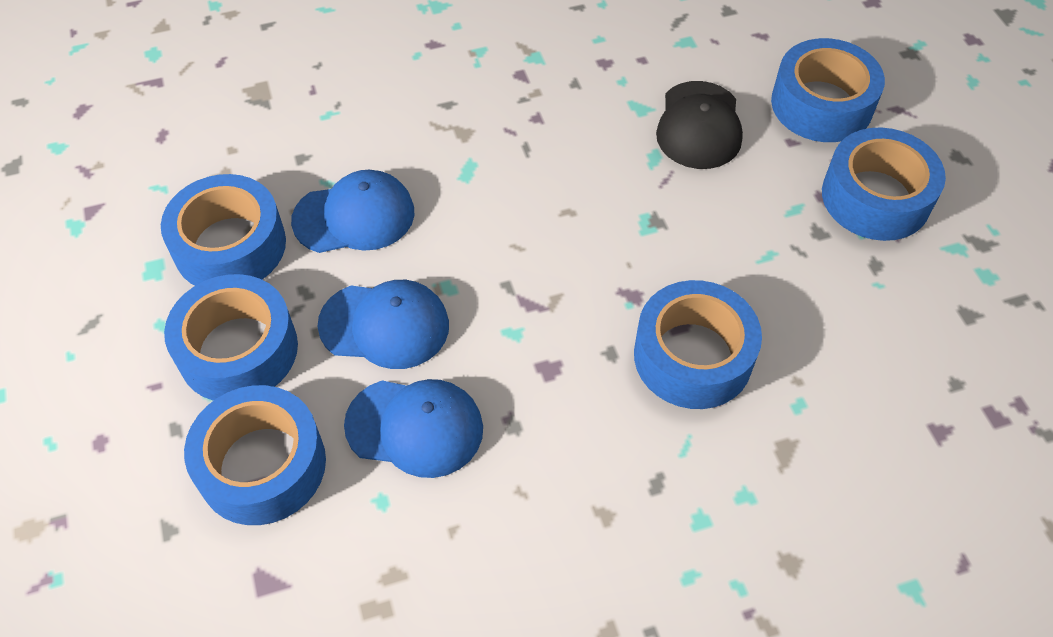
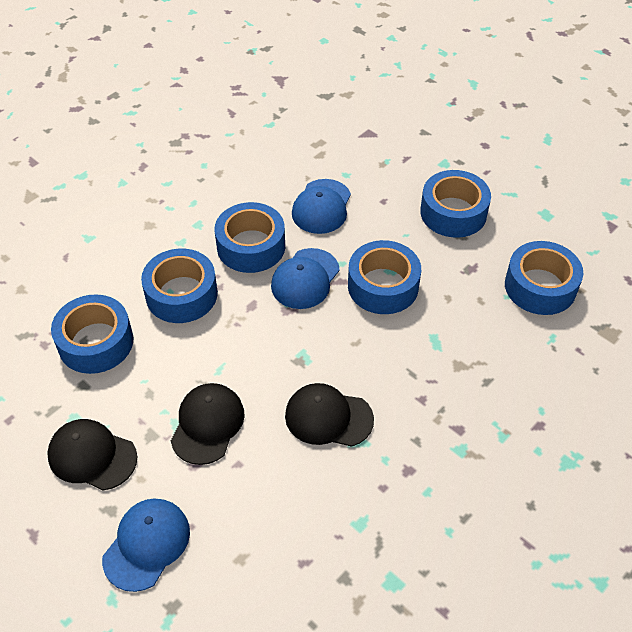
black cap: [656,81,743,169] = 1 -> [47,419,137,490] [171,383,245,465] [285,383,374,447] = 3

